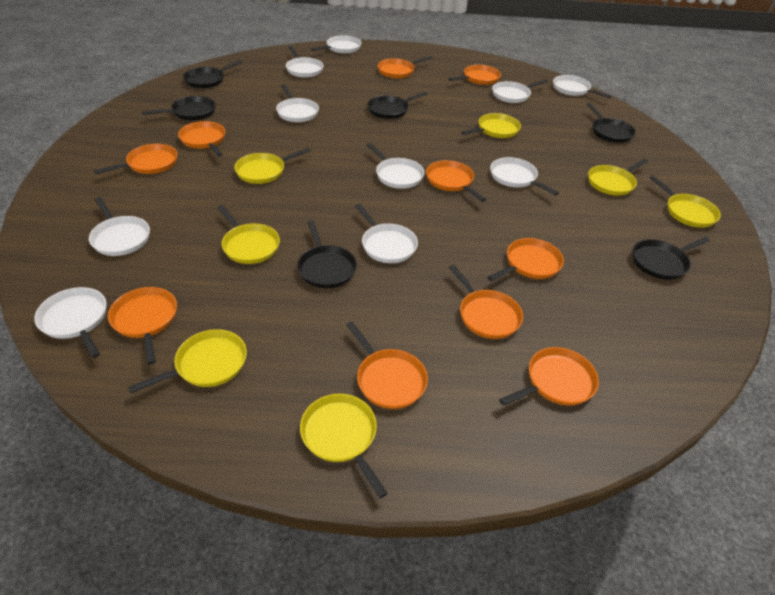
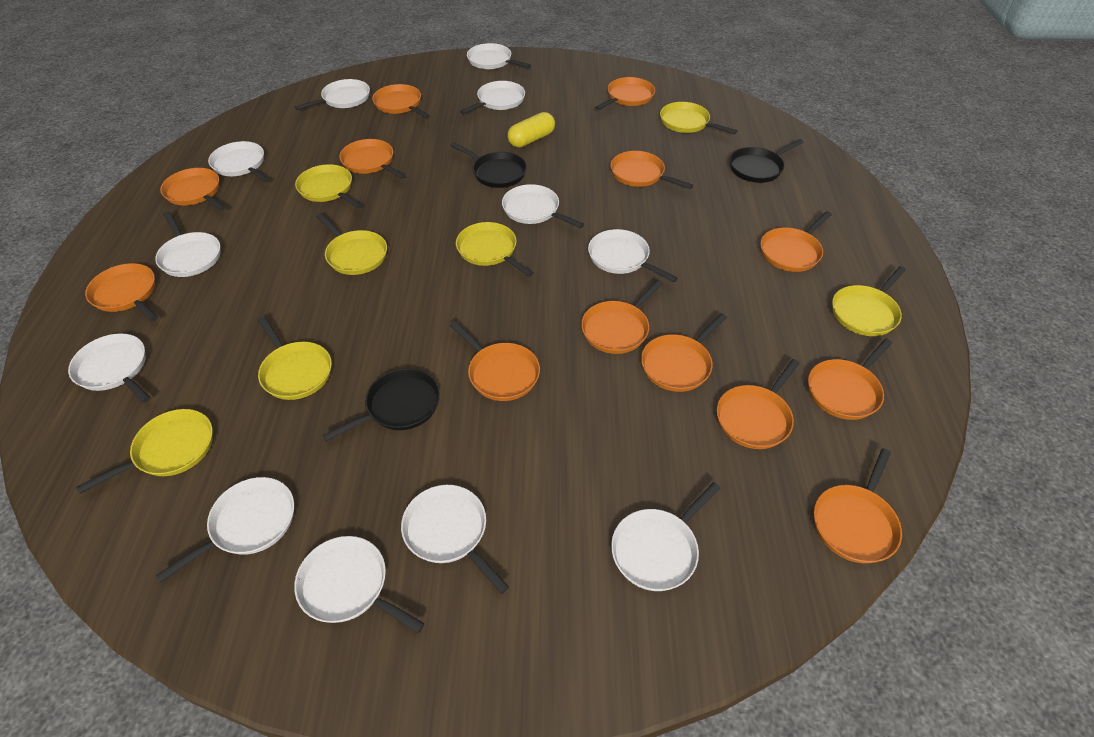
black pan: [142,96,216,120] [183,60,242,88] [297,220,357,288] [367,92,428,119] [587,103,636,143] [633,237,710,280] = 6 -> [323,368,440,442] [450,142,527,188] [729,139,804,183] = 3
orange pan: [94,144,177,174] [108,287,177,365] [178,121,225,157] [347,322,428,409] [378,56,432,78] [426,160,486,202] [449,65,501,85] [449,265,523,339] [487,238,564,281] [499,347,599,406] = 10 -> [85,263,158,321] [160,168,226,210] [339,139,406,179] [372,84,430,118] [450,321,540,401] [581,280,663,354] [595,77,655,110] [610,151,693,189] [641,313,727,392] [717,359,800,449] [760,211,832,272] [808,339,892,420] [814,448,902,563] = 13
white pan: [34,287,107,358] [89,197,150,256] [276,84,319,122] [286,46,324,78] [311,35,361,53] [355,204,418,263] [367,143,424,189] [490,157,559,195] [492,79,548,103] [553,75,612,98] = 10 -> [68,333,151,403] [155,211,220,277] [156,477,294,582] [208,141,269,182] [294,536,424,633] [295,79,370,110] [401,485,509,594] [460,81,525,114] [467,43,531,69] [502,184,584,228] [588,229,678,282] [611,482,721,591] = 12
yellow capsule: none = 0 -> [507,112,555,148] = 1

